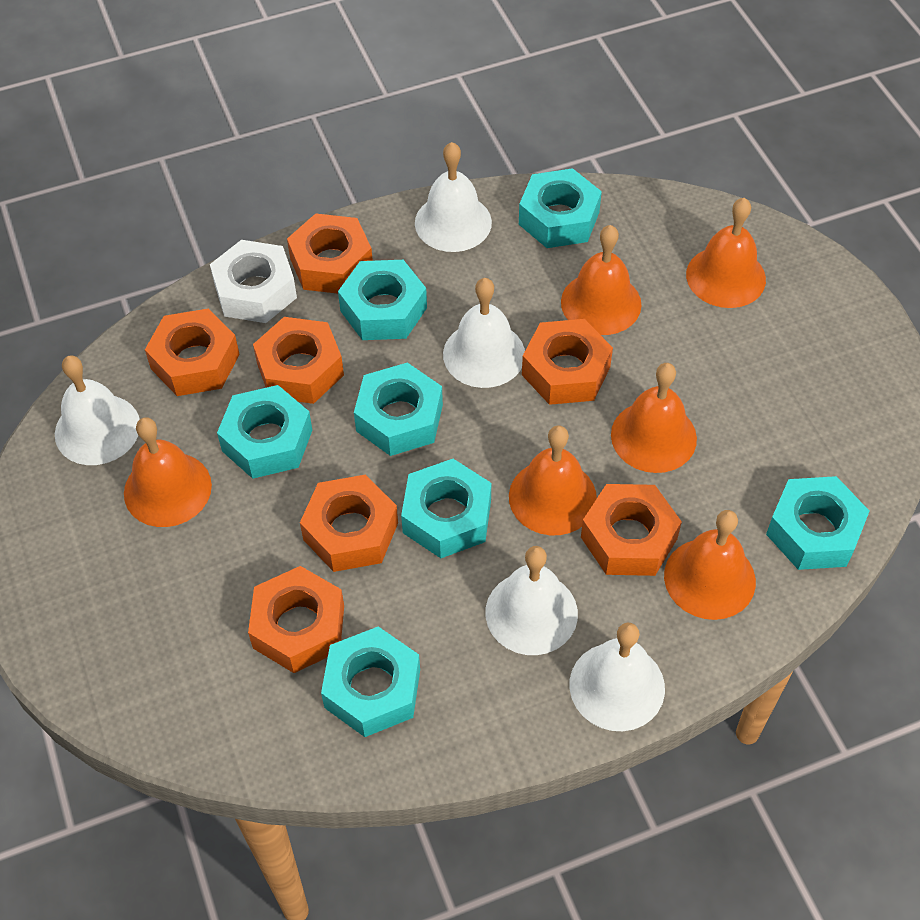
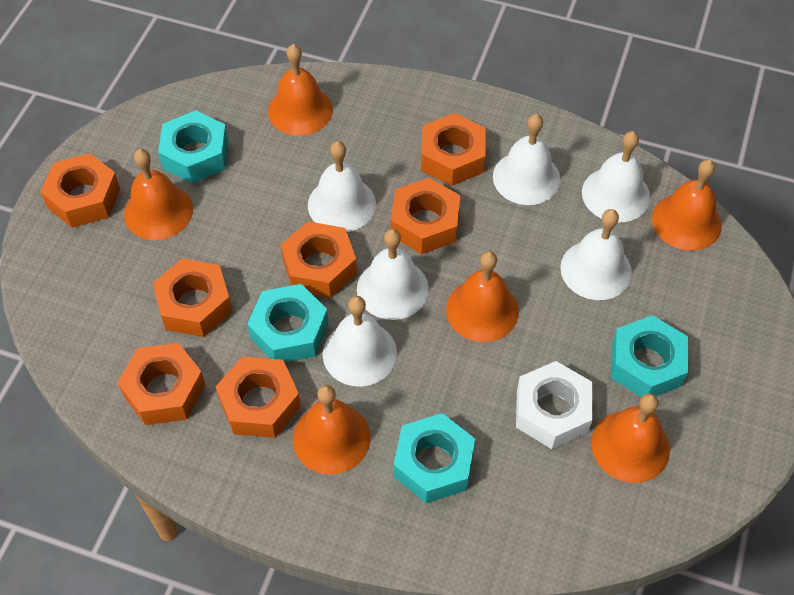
turquoise nut: [217,385,312,479] [321,626,420,737] [338,260,427,340] [354,363,443,456] [401,459,491,558] [519,168,602,248] [766,476,869,570] = 7 -> [158,110,228,183] [247,284,329,363] [394,413,475,503] [611,315,688,397] = 4
white bell: [55,355,140,465] [415,142,492,252] [443,278,525,388] [485,546,578,655] [570,622,665,731] = 5 -> [308,141,376,232] [323,296,397,387] [357,229,429,320] [493,114,560,205] [560,209,632,300] [582,131,650,222] = 6

